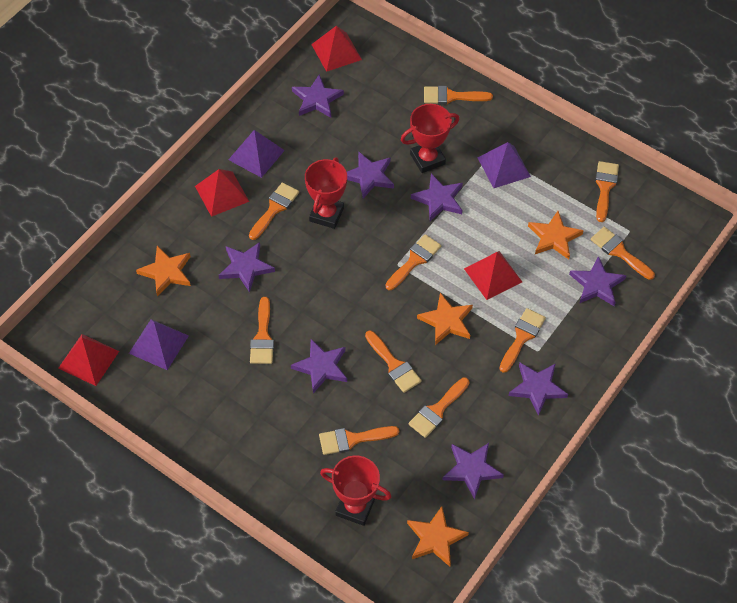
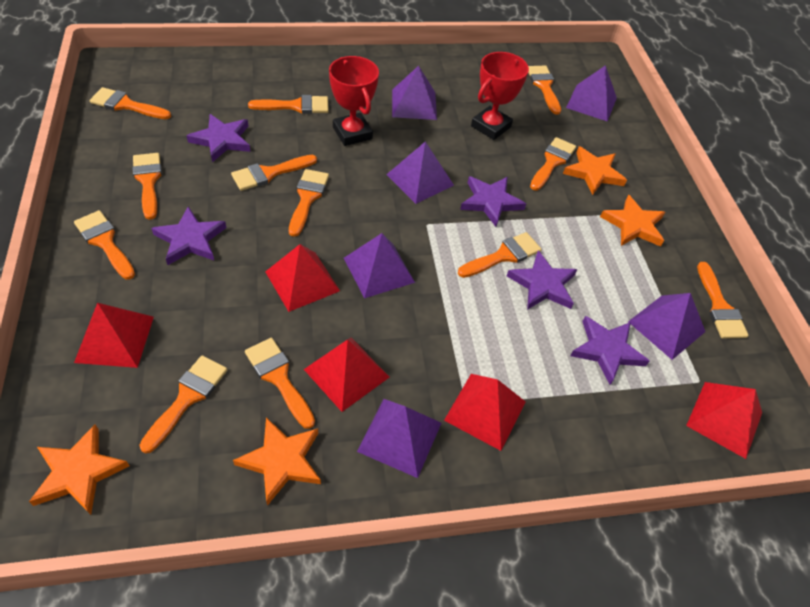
orange brush: [249,182,299,240] [250,297,274,364] [319,426,399,455] [365,331,422,393] [386,234,441,290] [409,377,469,438] [424,86,493,105] [499,308,546,373] [591,227,655,280] [595,161,619,222] = 10 -> [74,210,135,280] [90,87,171,119] [133,153,162,220] [140,355,227,454] [231,155,317,191] [245,338,315,429] [248,95,329,114] [289,169,329,237] [458,232,542,278] [528,65,561,115] [530,137,576,191] [697,262,749,339] = 12
purple pyramid: [129,319,189,370] [228,130,285,178] [478,142,531,188] = 3 -> [344,233,415,298] [357,399,441,478] [386,142,454,204] [392,66,437,120] [566,65,617,122] [628,293,706,360] = 6
purple star: [219,242,275,293] [291,339,347,393] [292,74,344,118] [347,151,394,199] [411,173,463,221] [443,443,504,500] [508,363,568,416] [569,256,626,306] = 8 -> [151,207,226,265] [187,114,251,162] [460,176,526,227] [507,250,578,310] [570,316,649,385] = 5
red pyramid: [58,334,119,386] [195,169,249,217] [311,26,362,72] [464,251,522,300] = 4 -> [74,303,154,368] [265,244,340,312] [304,337,389,412] [444,374,526,451] [686,382,762,459] = 5
red trophy: [305,157,347,229] [320,456,391,526] [401,104,459,173] = 3 -> [329,56,379,146] [471,52,529,140] = 2

